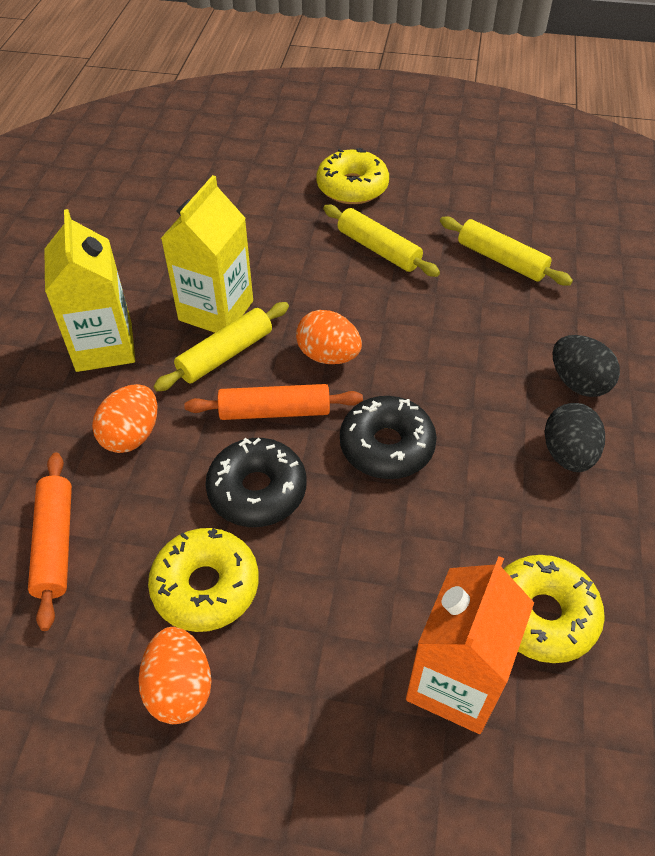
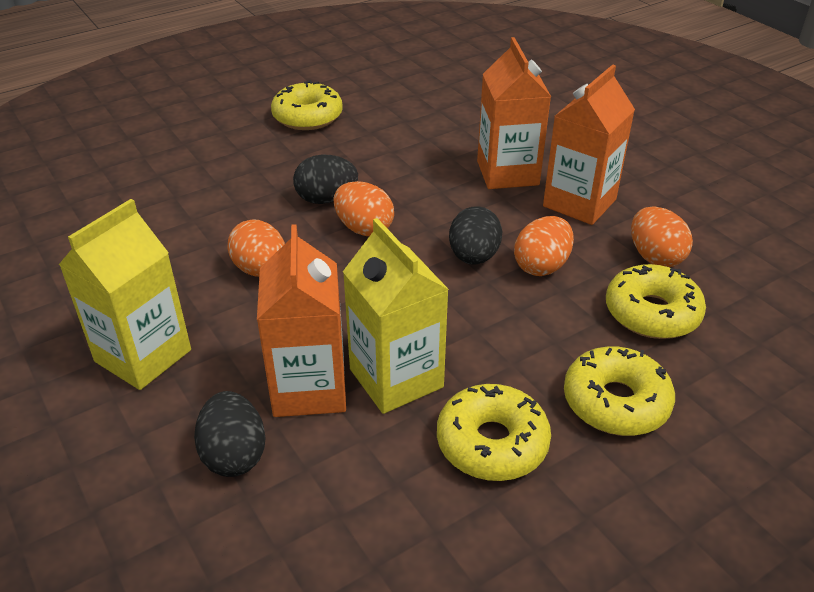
black donut: [205,438,306,527] [340,396,437,479] = 2 -> none = 0
black egg: [544,403,605,472] [552,335,620,397] = 2 -> [194,391,266,477] [293,155,358,204] [449,206,502,264] = 3
orange carton: [406,556,534,734] = 1 -> [257,224,346,417] [477,37,551,189] [543,65,635,225] = 3
orange egg: [92,384,157,453] [138,627,212,724] [296,310,362,364] = 3 -> [227,219,285,277] [334,181,394,236] [514,216,574,276] [631,206,693,267] = 4
orange rolling pin: [28,453,72,631] [184,384,363,420] = 2 -> none = 0
yellow donut: [148,528,259,632] [316,148,389,204] [504,555,605,663] = 3 -> [271,80,343,130] [437,384,551,481] [564,347,675,436] [606,264,706,339] = 4
yellow rolling pin: [153,302,289,392] [323,205,440,277] [440,216,573,286] = 3 -> none = 0

